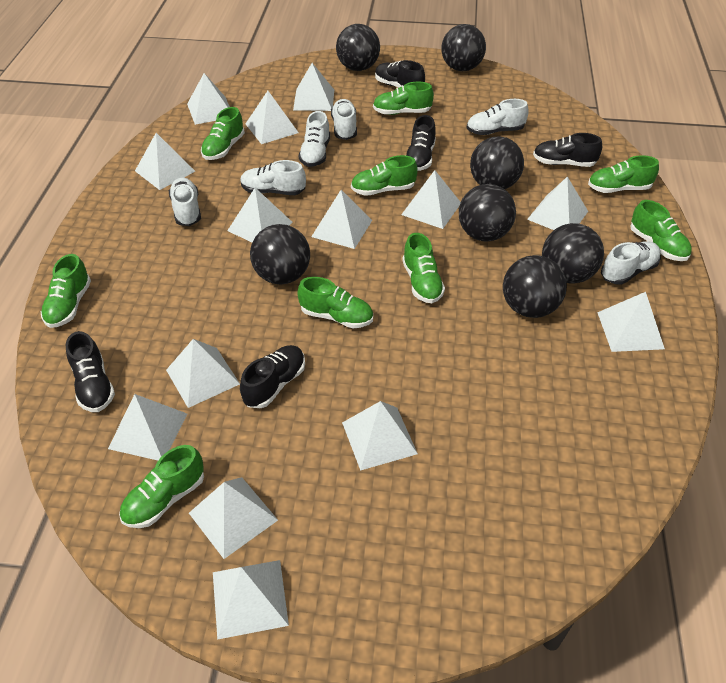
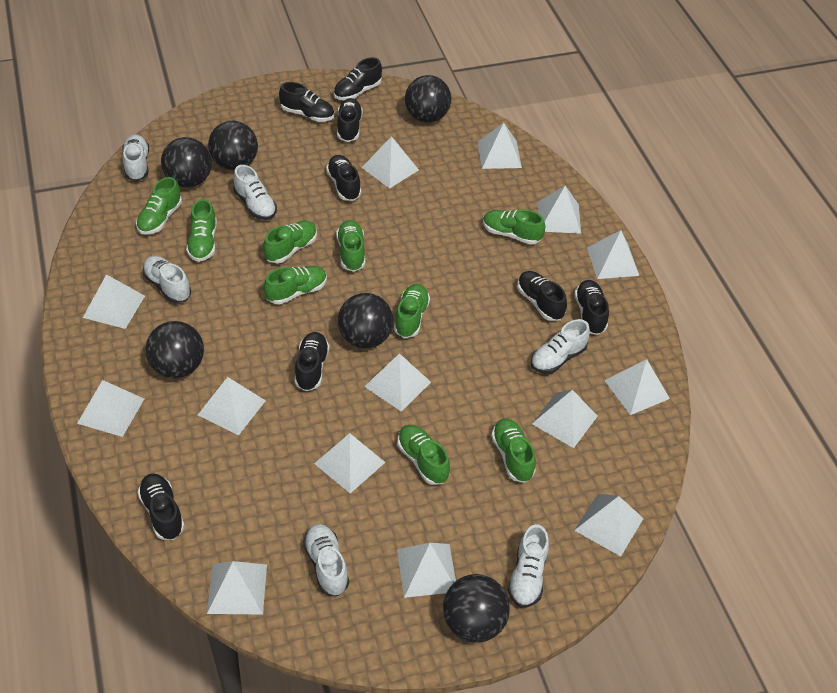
black ball: [250,224,310,285] [336,24,380,71] [442,24,486,71] [459,184,516,242] [470,136,524,189] [503,255,567,318] [542,223,604,284] = 7 -> [145,321,204,378] [161,137,212,188] [208,121,258,170] [338,293,393,348] [405,75,451,123] [443,574,510,643] = 6
black shoe: [66,331,115,412] [240,345,305,408] [375,60,425,88] [406,115,436,171] [533,133,602,167] = 5 -> [138,473,185,540] [279,82,334,122] [294,332,329,391] [326,155,361,201] [333,57,382,100] [337,98,363,142] [517,271,567,321] [574,280,609,335] = 8

